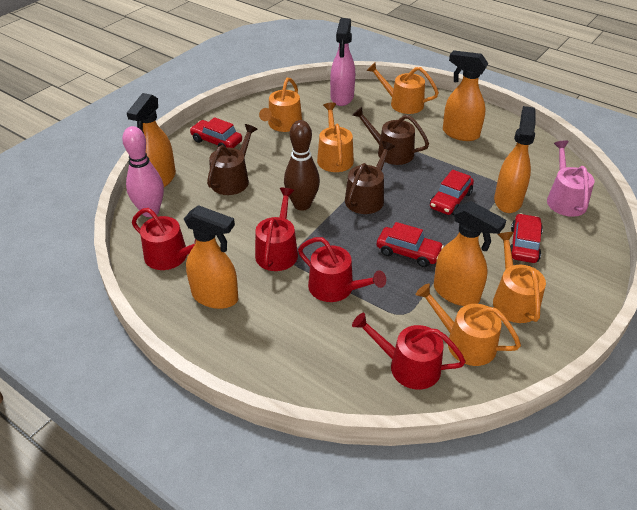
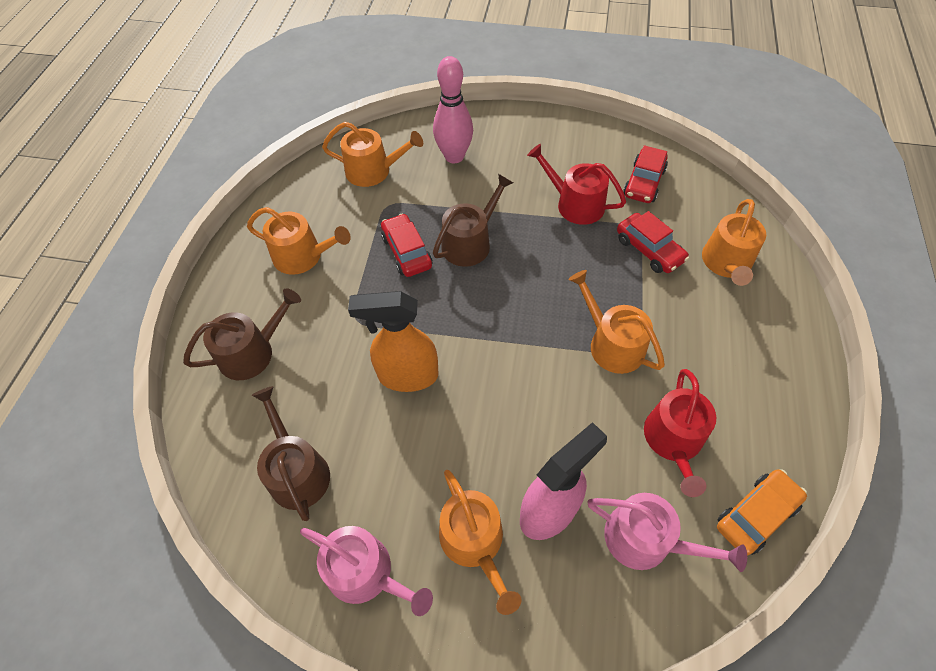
brown bowling pin: [284,120,320,211] = 1 -> none = 0
orange car: none = 0 -> [717,469,807,556] = 1
orange spray bottle: [127,93,176,187] [184,205,238,309] [434,201,506,306] [443,50,489,141] [494,106,536,213] = 5 -> [348,291,439,392] = 1
pink watering can: [547,141,594,217] = 1 -> [300,526,433,616] [587,493,747,572] = 2
red car: [190,117,242,148] [377,222,444,267] [430,170,474,215] [510,213,543,263] = 4 -> [381,213,432,277] [617,211,689,273] [623,145,668,203] = 3
red watering can: [132,208,196,270] [255,188,298,271] [298,237,386,302] [352,313,466,389] = 4 -> [527,144,626,225] [644,369,716,497] = 2

